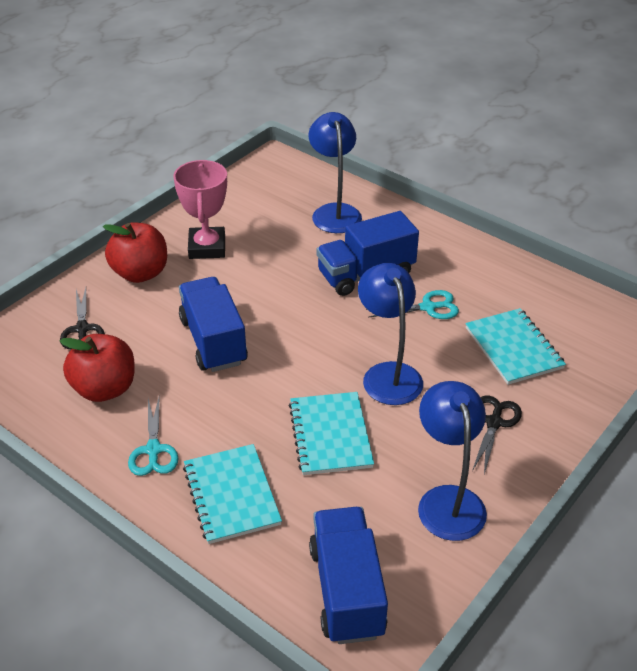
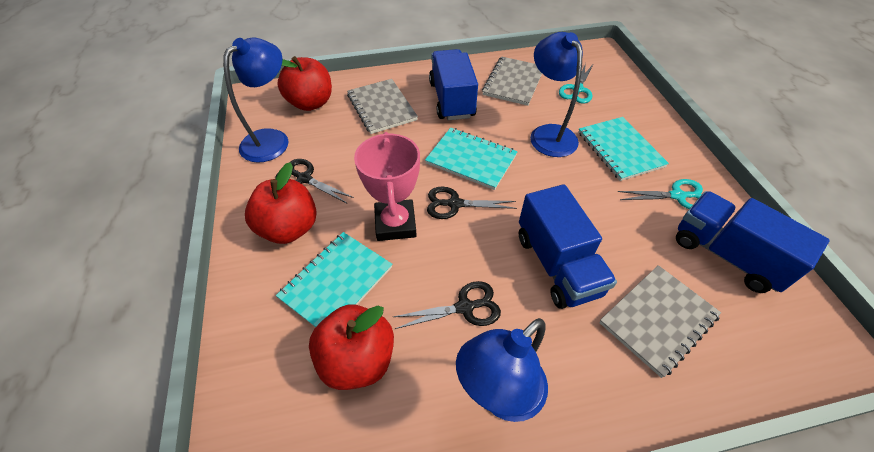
black scissors: [60,288,105,349] [472,396,522,474] = 2 -> [276,159,354,203] [393,281,501,329] [427,187,517,219] = 3
grey notebook: none = 0 -> [347,79,418,134] [482,56,542,106] [599,265,721,378] = 3
red apple: [60,334,135,402] [103,222,167,283] = 2 -> [245,162,317,244] [277,56,332,111] [309,305,394,390] = 3

